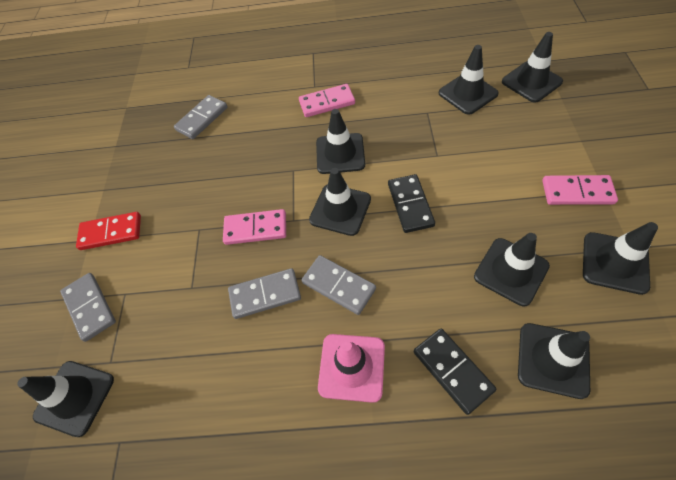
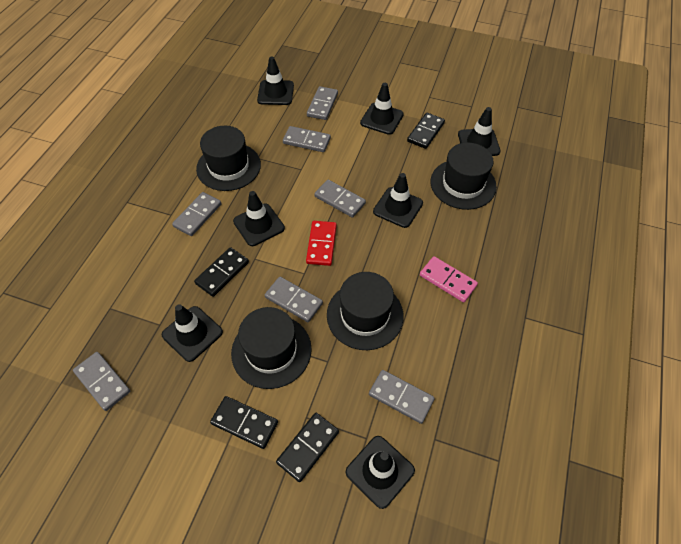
black domino: [388,174,435,233] [414,329,496,415] = 2 -> [194,247,249,297] [210,396,278,449] [276,413,339,482] [407,113,445,149] = 4
black hat: none = 0 -> [196,126,261,191] [231,307,312,389] [327,272,404,350] [431,143,497,210] = 4
black traffic cone: [17,361,114,437] [309,168,371,236] [316,109,365,174] [439,45,499,115] [474,233,550,306] [502,32,563,103] [518,323,590,399] [583,222,658,295] = 8 -> [162,304,223,362] [233,191,285,246] [257,56,294,105] [345,436,415,509] [360,83,404,135] [373,173,423,228] [458,107,501,156] = 7
grey domino: [60,273,116,342] [174,95,228,139] [228,268,301,319] [301,255,376,315] = 4 -> [73,352,130,411] [172,192,221,236] [265,277,323,322] [283,126,331,152] [307,86,338,120] [314,180,366,218] [369,370,435,424] = 7
pink domino: [223,209,286,245] [299,84,355,117] [542,175,618,205] = 3 -> [420,256,478,302] = 1
pink traffic cone: [318,334,385,403] = 1 -> none = 0

